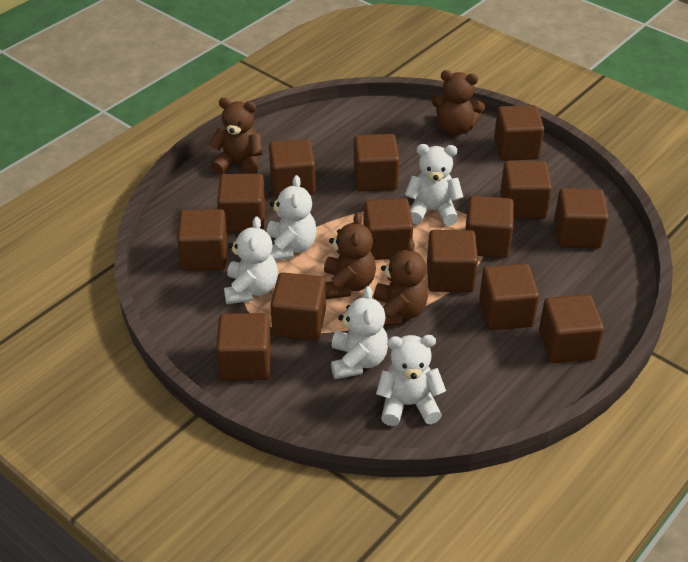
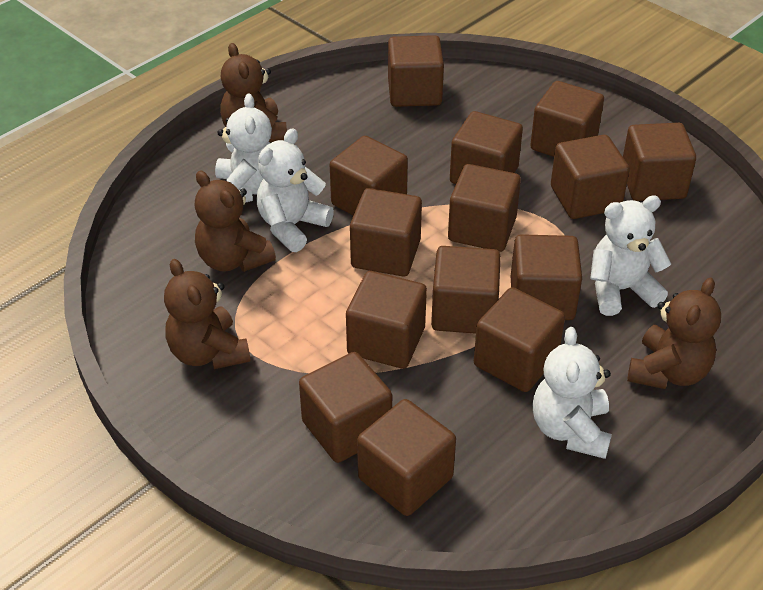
white teddy bear: [224,216,278,304] [267,175,317,261] [331,286,388,379] [376,335,446,426] [405,144,463,226] = 5 -> [215,93,272,203] [257,128,334,252] [533,327,612,459] [590,196,671,316] = 4

